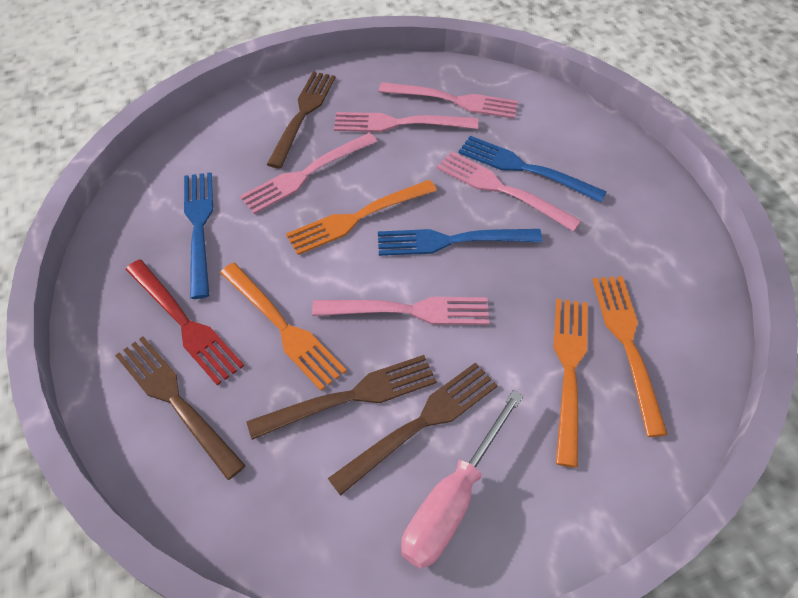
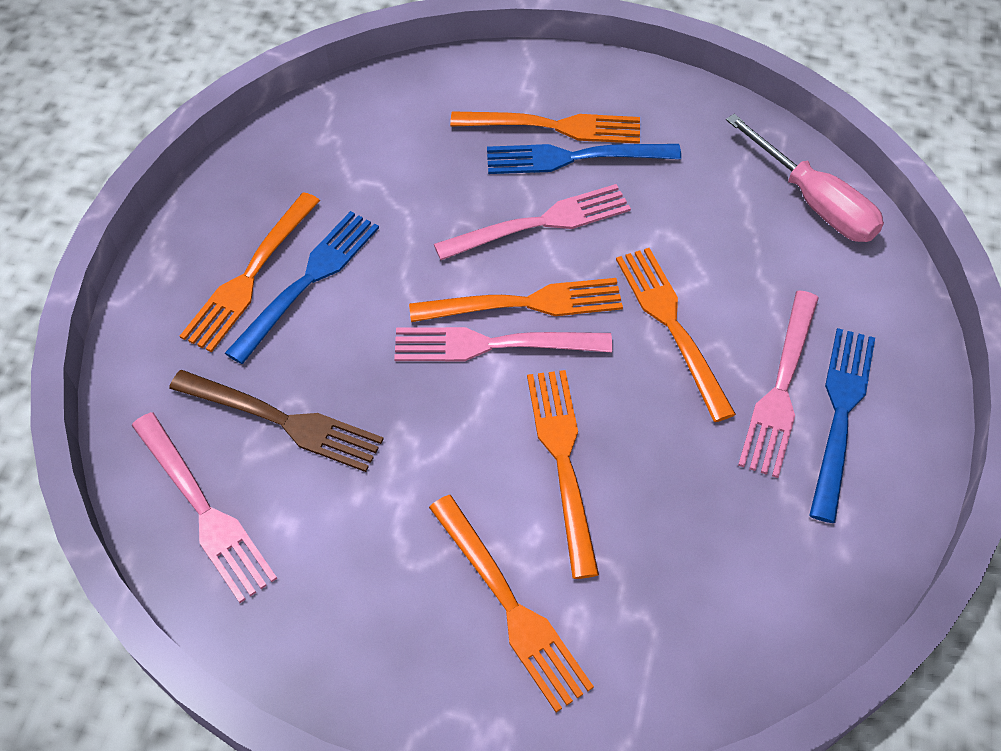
brown fork: [115,337,246,480] [247,355,437,440] [267,72,336,168] [328,362,498,496] = 4 -> [169,370,383,472] = 1
orange fork: [220,263,346,391] [286,180,437,255] [554,299,588,468] [592,276,668,437] = 4 -> [180,192,320,352] [409,278,623,322] [429,495,594,712] [450,111,640,144] [527,370,599,579] [616,248,736,422] = 6
pink fork: [240,133,377,214] [312,297,489,325] [334,112,478,132] [379,82,518,119] [437,151,581,232] = 5 -> [131,412,277,603] [394,327,612,361] [434,184,631,260] [738,291,819,478] = 4
red fork: [126,259,244,386] = 1 -> none = 0

